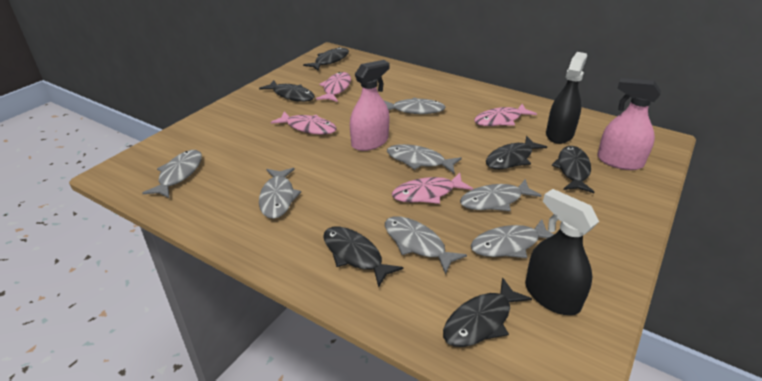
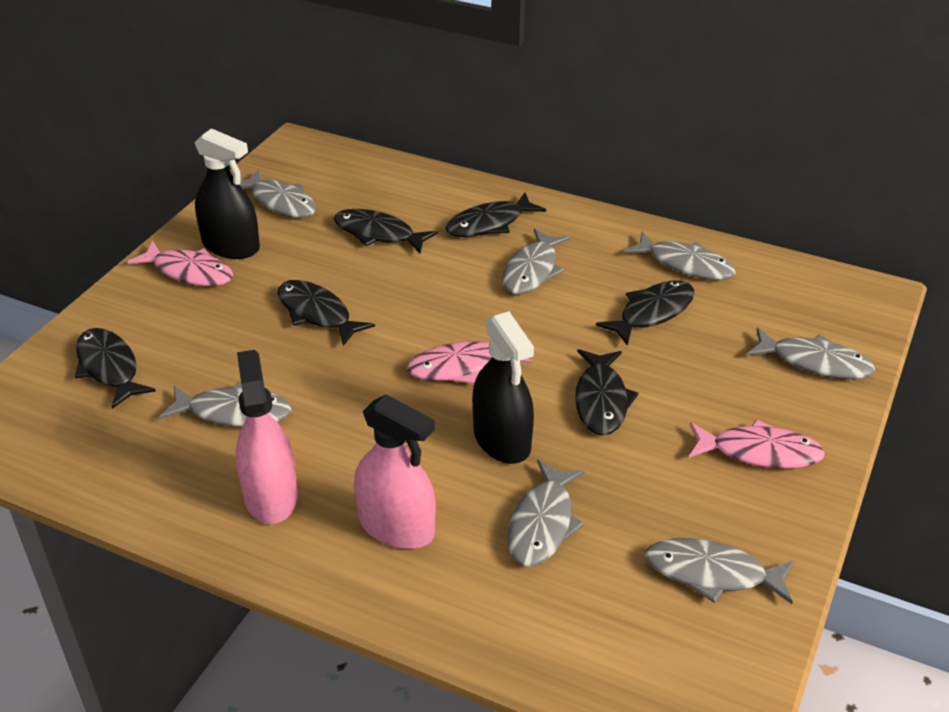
pink fish: [271,111,337,135] [316,72,351,102] [392,173,473,204] [474,104,537,126] = 4 -> [128,241,233,286] [407,341,532,384] [689,419,825,469] = 3

